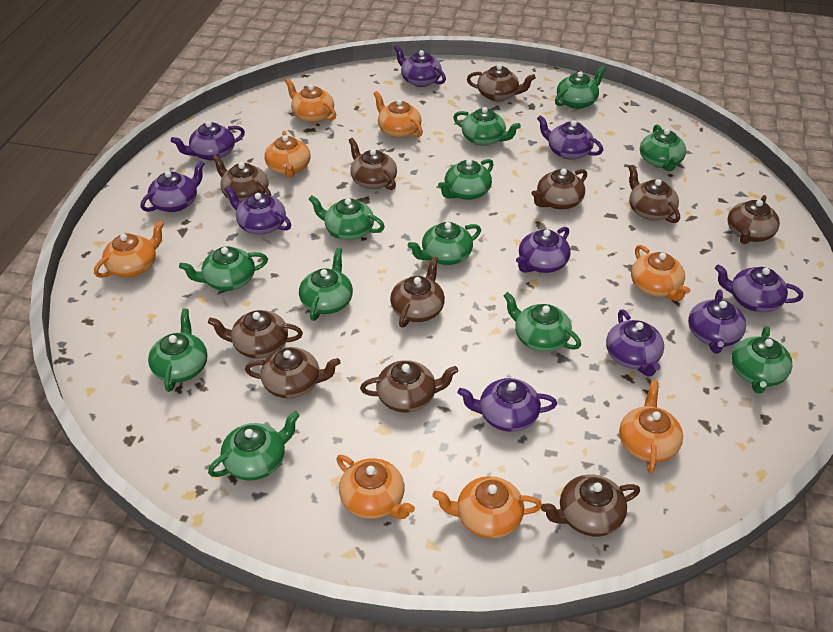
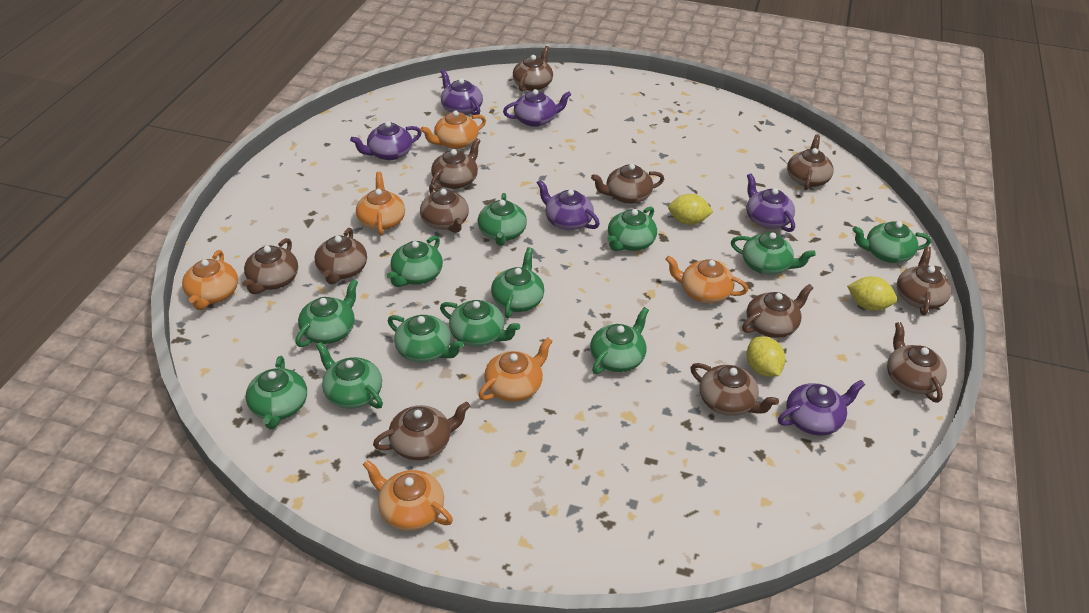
brown teapot: [208,310,303,359] [212,154,271,202] [245,347,341,398] [349,138,397,190] [360,360,458,413] [390,256,445,328] [467,64,536,101] [531,169,587,209] [541,474,640,537] [628,165,680,223] [728,195,780,244] = 11 -> [242,238,298,294] [315,228,367,284] [373,401,470,460] [420,184,469,233] [431,138,480,189] [513,46,553,92] [591,164,664,204] [690,363,779,416] [742,284,813,338] [787,135,834,190] [887,322,947,403] [897,246,951,315] = 12
orange teapot: [94,221,164,278] [264,131,311,178] [285,78,336,123] [336,455,415,519] [373,91,423,138] [432,476,542,539] [619,380,683,473] [631,245,690,301] = 8 -> [182,250,238,310] [356,172,405,235] [363,460,453,531] [420,110,486,149] [479,338,553,402] [665,256,748,304] = 6
purple teapot: [140,160,205,212] [171,121,245,161] [224,186,291,235] [394,45,446,87] [458,378,557,432] [516,227,571,273] [537,115,603,160] [606,309,664,377] [688,290,746,354] [715,265,803,312] = 10 -> [350,121,422,160] [440,69,483,115] [503,89,571,127] [537,180,600,230] [746,173,795,232] [778,380,865,436] = 6
yellow lemon: none = 0 -> [668,194,713,225] [747,336,785,377] [847,276,897,311] = 3

